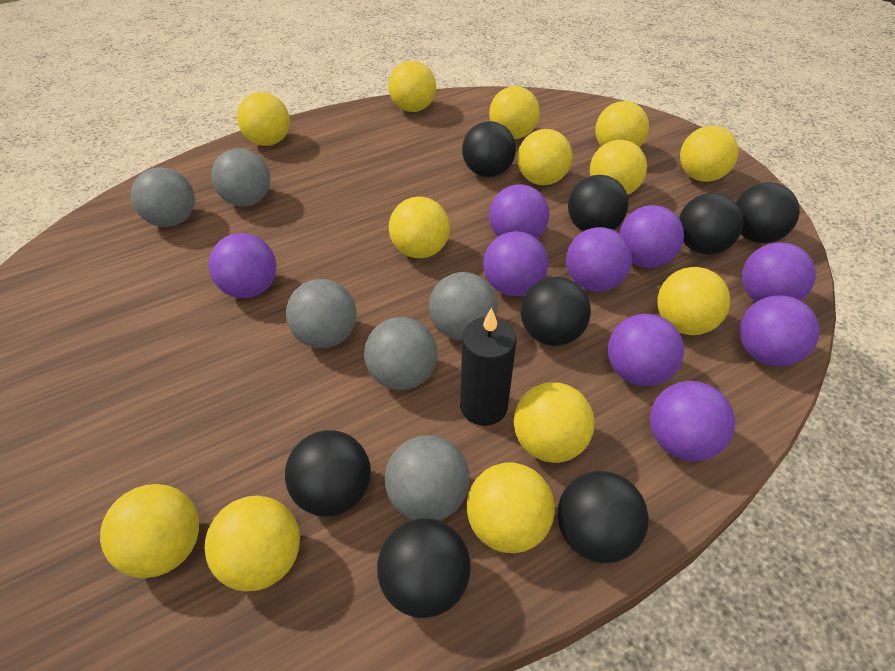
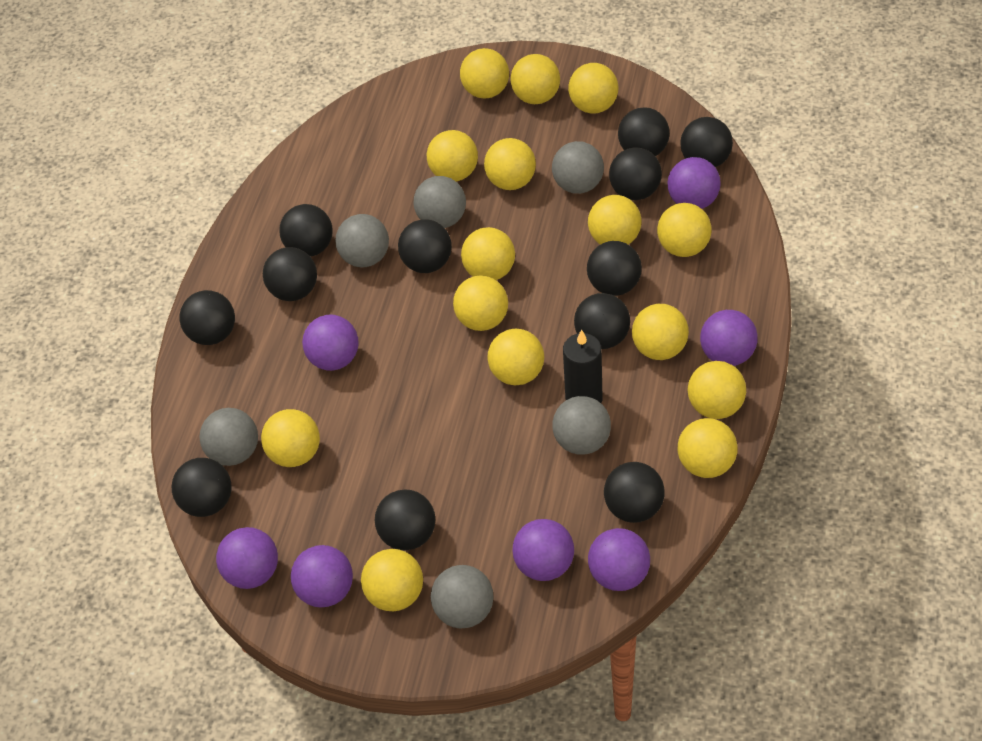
black ball: [285,430,371,517] [377,518,471,618] [462,121,516,177] [521,277,591,346] [557,471,649,563] [568,175,629,231] [679,193,744,254] [736,182,800,243] = 8 -> [172,458,232,517] [179,290,235,345] [263,247,317,301] [279,204,333,257] [375,489,436,550] [398,219,452,273] [574,293,630,349] [587,241,642,296] [604,462,665,523] [609,148,662,200] [618,107,670,156] [680,117,733,167] = 12
purple ball: [209,233,276,298] [483,231,548,296] [489,184,549,239] [566,227,632,292] [608,314,684,386] [619,205,684,268] [650,381,735,461] [740,295,820,367] [742,242,816,302] = 9 -> [216,527,278,589] [291,545,353,608] [302,315,359,371] [513,519,574,581] [588,528,650,591] [667,157,721,209] [700,310,758,366] = 7
yellow ball: [100,484,199,578] [205,496,300,592] [237,92,290,146] [388,61,436,112] [389,197,450,258] [467,463,555,553] [489,86,540,139] [514,382,594,463] [517,129,572,185] [590,140,647,195] [595,101,649,147] [657,267,730,335] [680,125,739,182] = 13 -> [261,409,320,467] [361,549,423,611] [427,130,478,181] [453,275,508,331] [460,48,509,99] [461,227,515,280] [484,138,536,190] [488,329,544,386] [510,54,560,104] [568,63,618,114] [588,195,642,245] [632,304,689,360] [657,203,712,257] [678,418,738,478] [688,361,746,419] = 15

